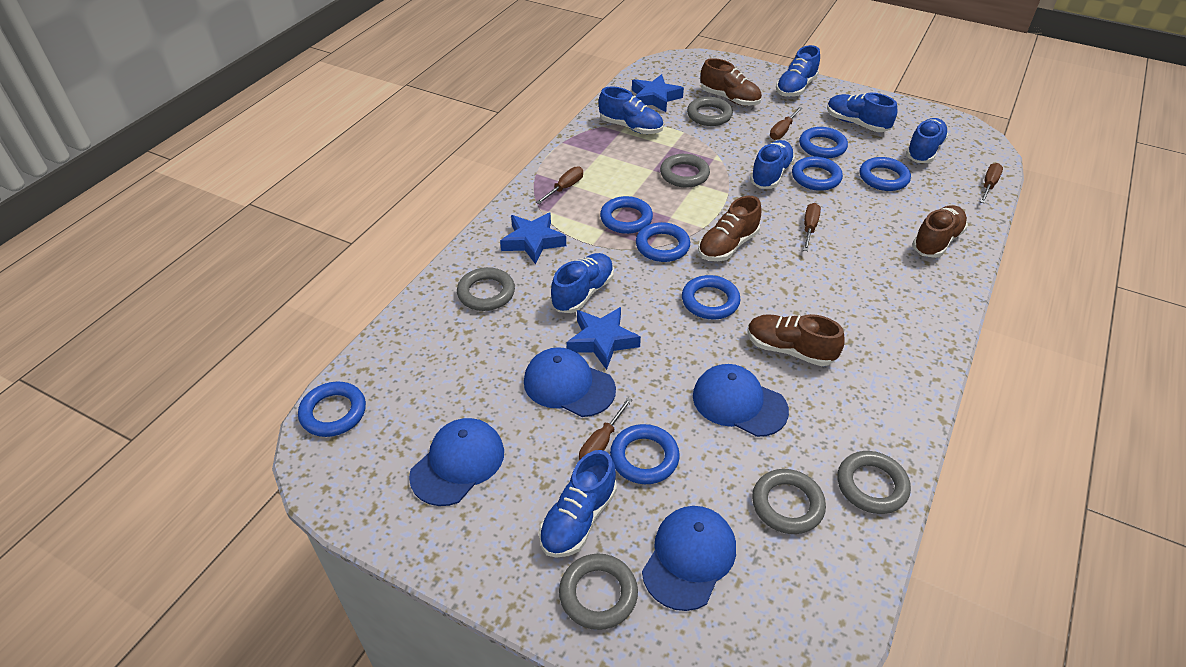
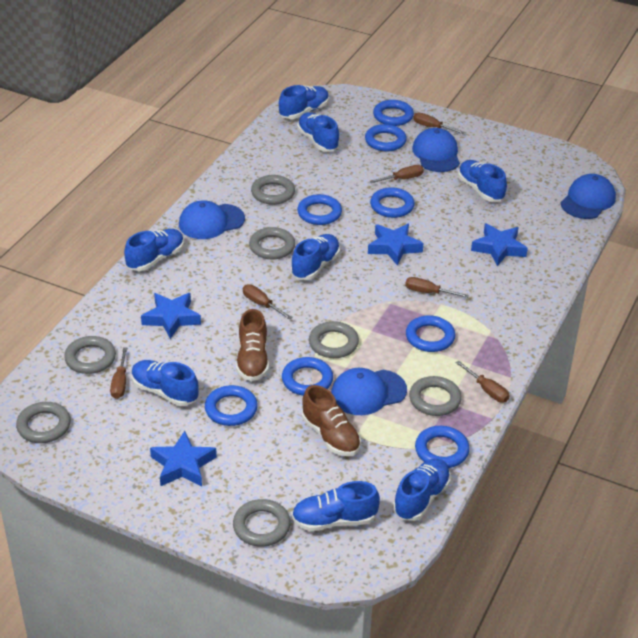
blue shoe: [539,450,617,558] [551,253,614,313] [599,86,663,134] [750,140,795,189] [776,45,820,97] [827,93,897,132] [906,118,949,163] = 7 -> [124,229,184,271] [132,360,199,406] [279,85,329,119] [291,234,340,280] [292,481,380,531] [297,112,340,151] [393,458,451,521] [458,160,507,202] = 8
blue star: [500,212,566,264] [567,307,641,370] [632,74,684,112] = 3 -> [141,293,201,339] [150,431,217,486] [368,224,423,266] [471,223,528,266] = 4
brown screwdriver: [536,166,583,204] [579,397,632,461] [770,107,802,140] [803,203,821,251] [980,163,1003,203] = 5 -> [110,347,127,399] [243,284,292,320] [369,165,424,183] [405,277,469,298] [413,113,465,134] [455,360,510,402] = 6
brown shoe: [698,196,761,261] [701,58,762,106] [748,314,845,366] [912,205,968,258] = 4 -> [236,309,269,381] [302,385,361,456] = 2
grey ring: [457,267,515,311] [559,554,638,630] [660,154,710,188] [687,97,733,126] [752,469,826,534] [837,451,911,514] = 6 -> [16,402,71,443] [64,336,116,374] [233,499,291,547] [249,227,295,259] [251,175,295,205] [309,321,359,358] [409,376,462,416] = 7

